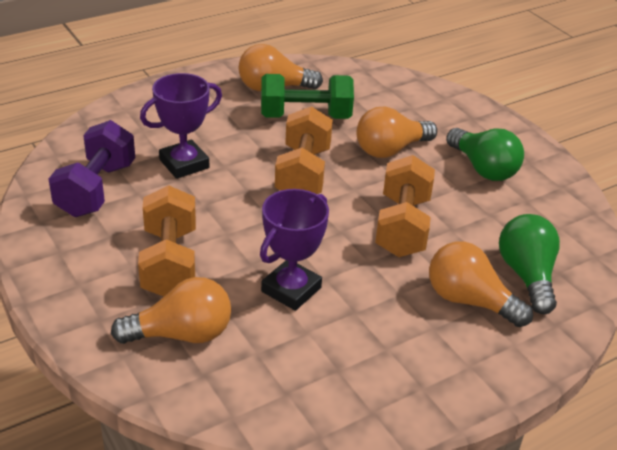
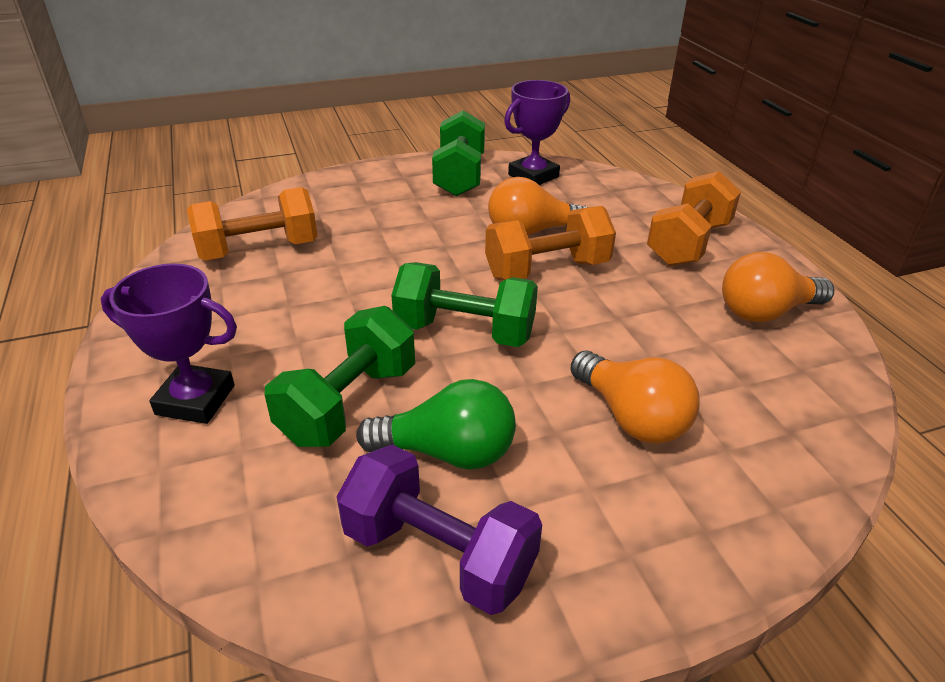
green dumbbell: [261,74,354,119] = 1 -> [265,306,415,447] [391,262,538,347] [432,110,485,196] = 3
green light bulb: [446,128,524,181] [499,214,560,314] = 2 -> [356,379,516,470] = 1
orange light bulb: [111,277,231,344] [238,44,323,91] [356,106,437,158] [429,241,533,327] = 4 -> [488,177,587,236] [570,351,700,444] [722,252,834,322] = 3

